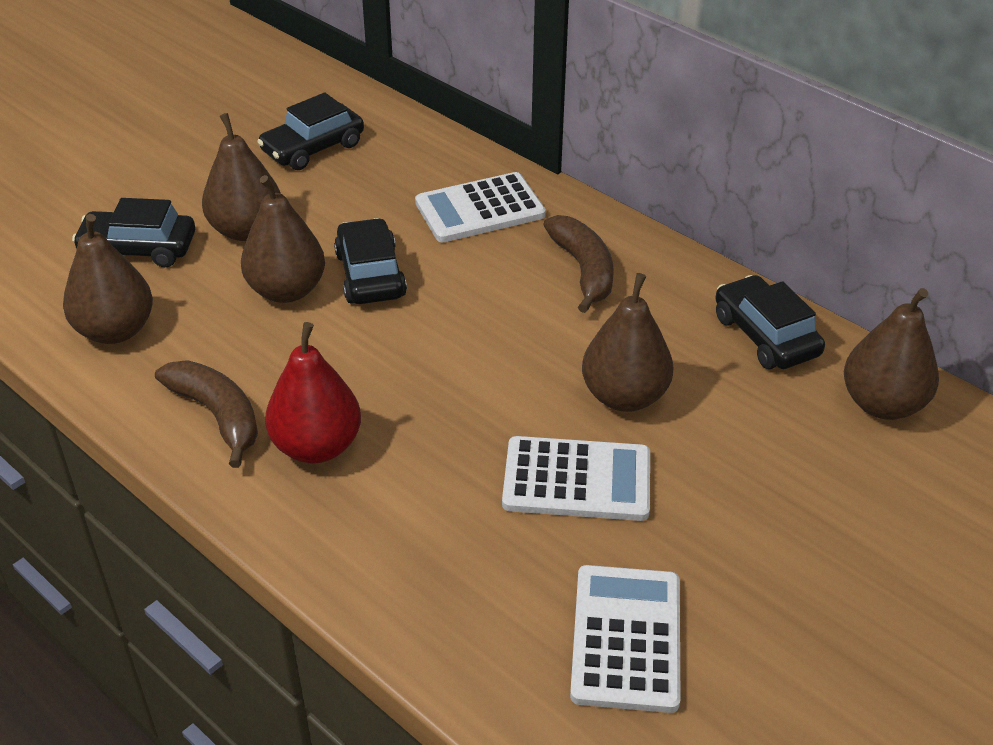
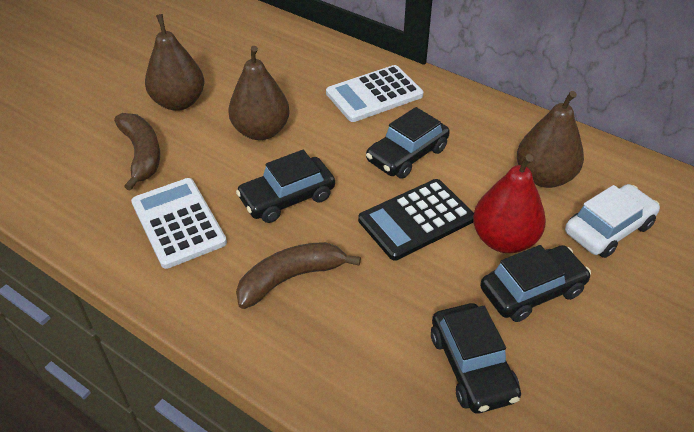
black calculator: none = 0 -> [358,179,474,261] = 1
brown pear: [63,214,153,344] [202,113,281,241] [241,175,325,303] [582,273,674,412] [844,288,939,420] = 5 -> [145,14,205,111] [228,46,290,140] [517,91,584,188] = 3
white calculator: [415,172,546,243] [502,436,650,521] [570,565,681,713] = 3 -> [131,178,227,269] [326,65,423,122] = 2
white car: none = 0 -> [565,184,660,258] = 1

